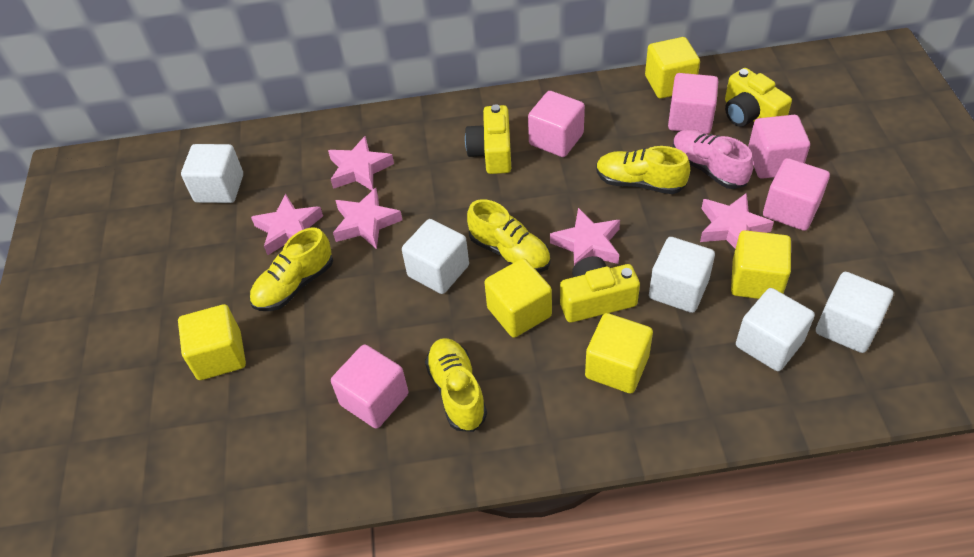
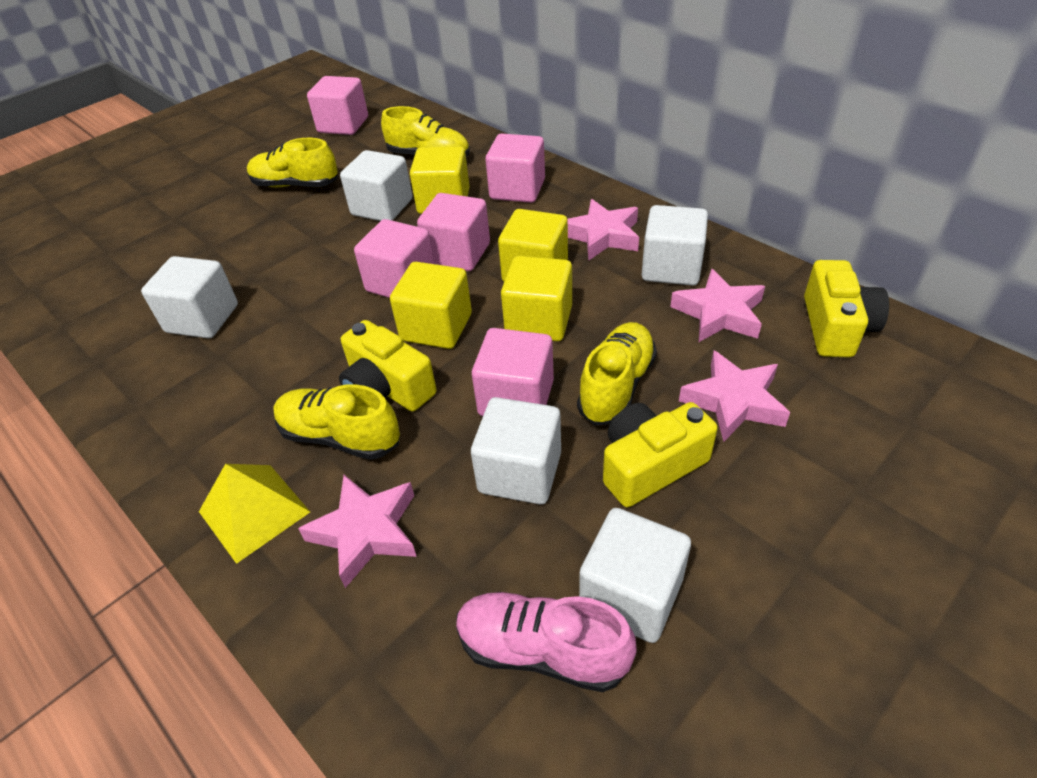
pink star: [251,194,323,255] [328,136,394,190] [333,188,402,249] [550,208,620,266] [700,193,774,249] = 5 -> [298,475,417,588] [567,199,639,260] [670,269,765,342] [679,351,790,442] = 4
yellow cube: [178,304,246,380] [484,258,552,338] [585,313,653,393] [645,37,700,99] [731,230,791,299] = 5 -> [390,262,472,349] [410,146,470,214] [498,209,568,282] [501,256,572,341] = 4
yellow pyramid: none = 0 -> [199,464,310,564] = 1

